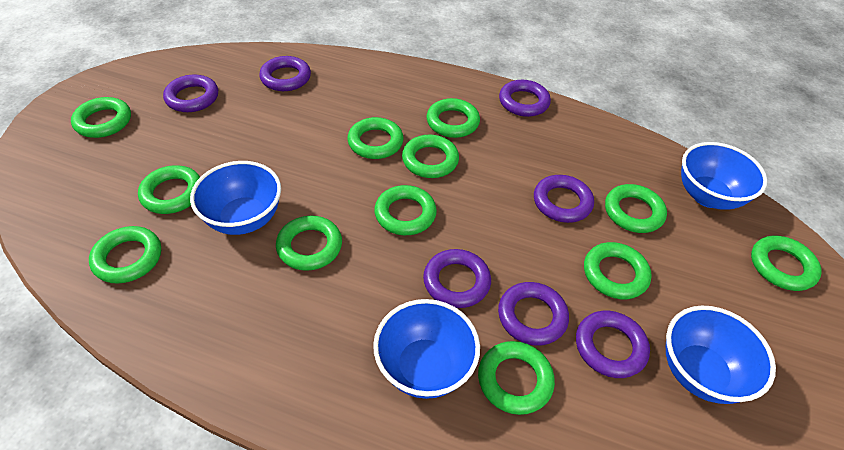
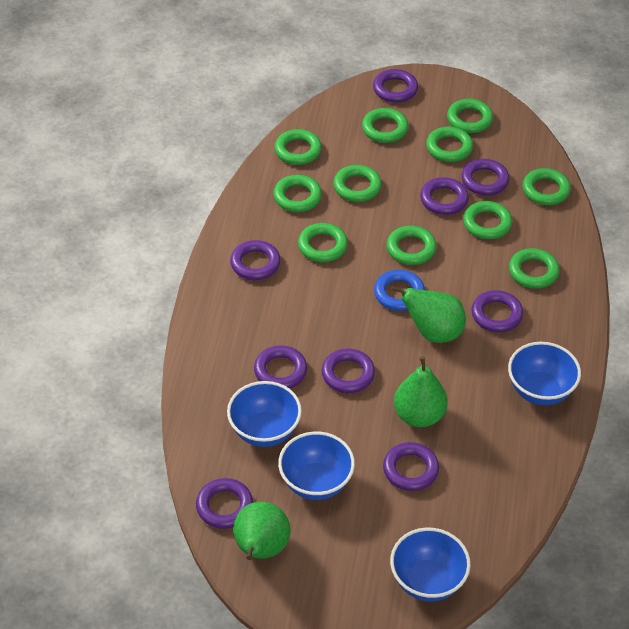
blue ring: none = 0 -> [374,270,425,311] = 1
green pear: none = 0 -> [233,502,290,560] [391,286,466,343] [394,357,447,427] = 3
green ring: [71,97,131,138] [89,226,161,283] [138,165,200,214] [276,216,342,271] [348,117,403,159] [374,185,437,235] [402,135,459,178] [426,98,480,138] [478,341,555,415] [584,242,652,299] [605,184,667,233] [751,236,822,291] = 12 -> [273,175,322,212] [275,129,322,165] [298,223,348,262] [334,165,382,202] [362,108,408,143] [387,226,436,265] [426,126,473,162] [447,99,493,133] [463,201,512,239] [509,248,560,289] [523,168,571,205] = 11
purple ring: [163,74,218,112] [259,56,311,91] [423,249,491,308] [498,282,569,346] [499,80,551,117] [534,175,594,223] [576,311,650,378] = 7 -> [196,478,253,529] [230,240,281,280] [254,346,307,389] [322,349,375,393] [373,69,418,103] [383,442,439,491] [420,177,469,215] [461,159,509,196] [471,290,523,332] = 9

